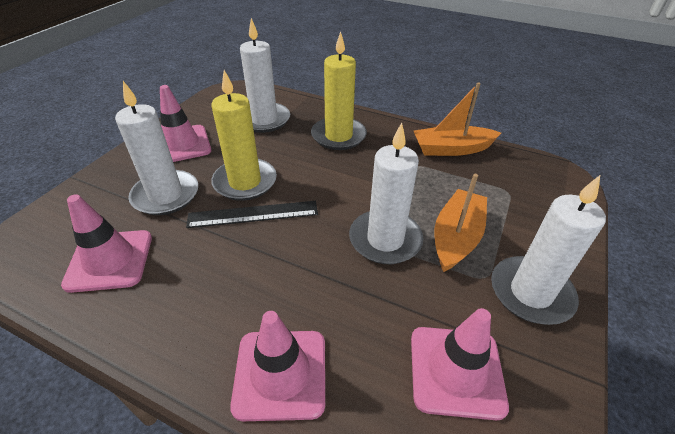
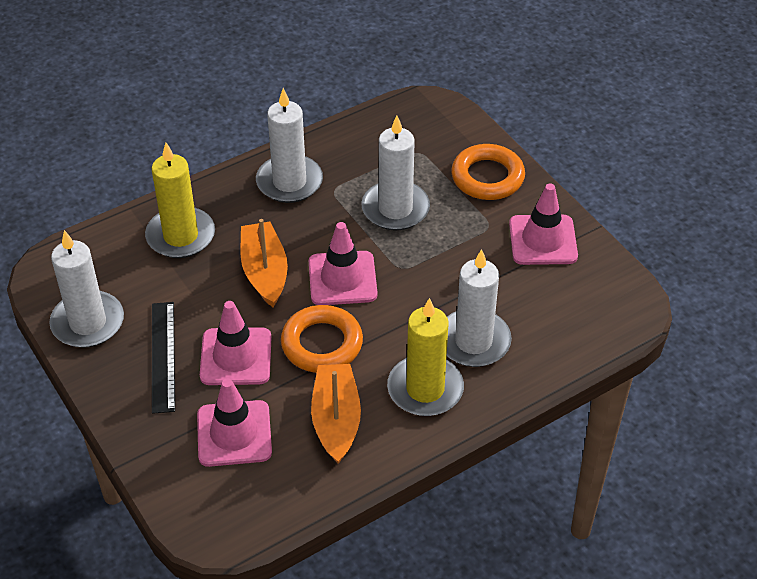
orange ring: none = 0 -> [281,305,363,373] [451,144,525,200] = 2

